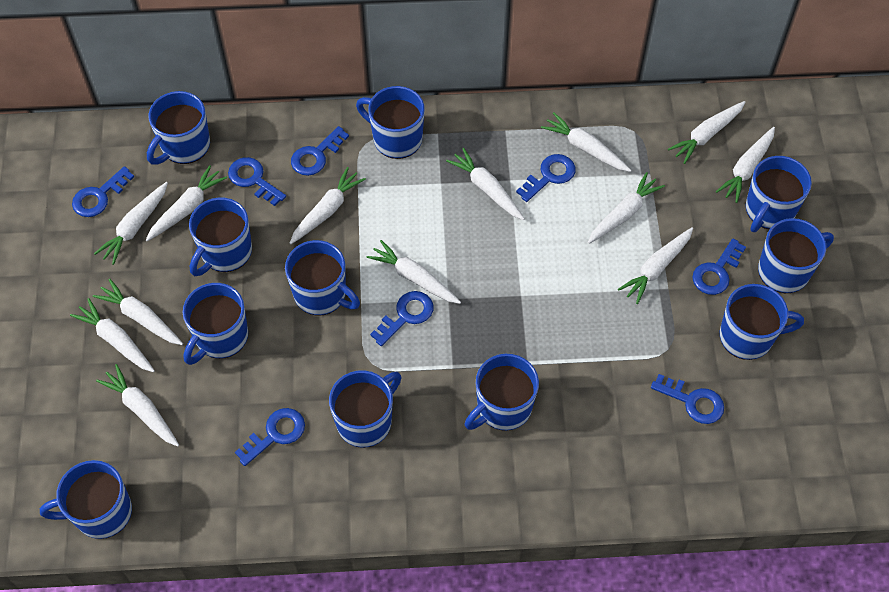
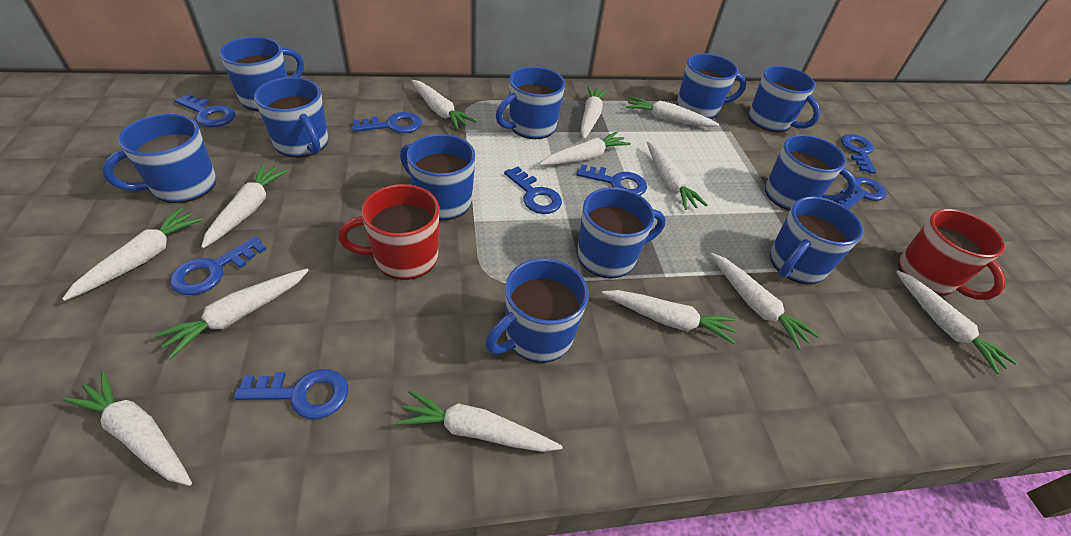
red mug: none = 0 -> [338,184,439,280] [898,209,1005,300] = 2

